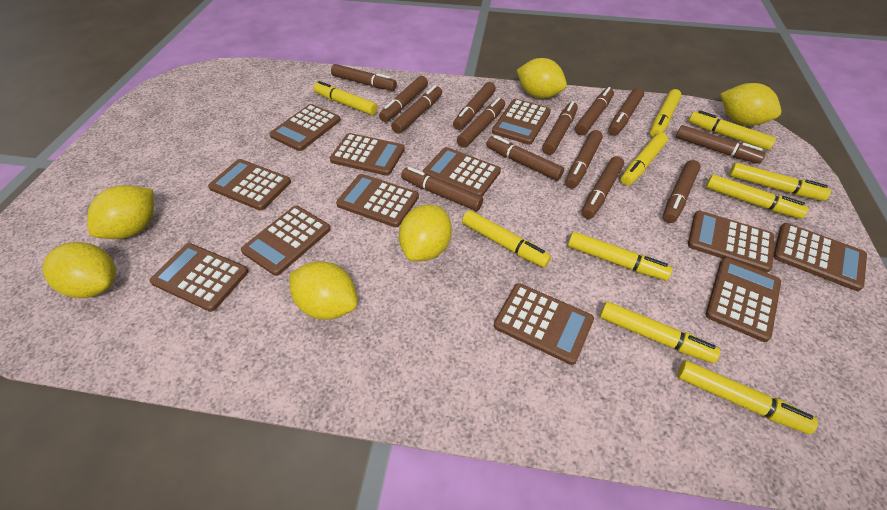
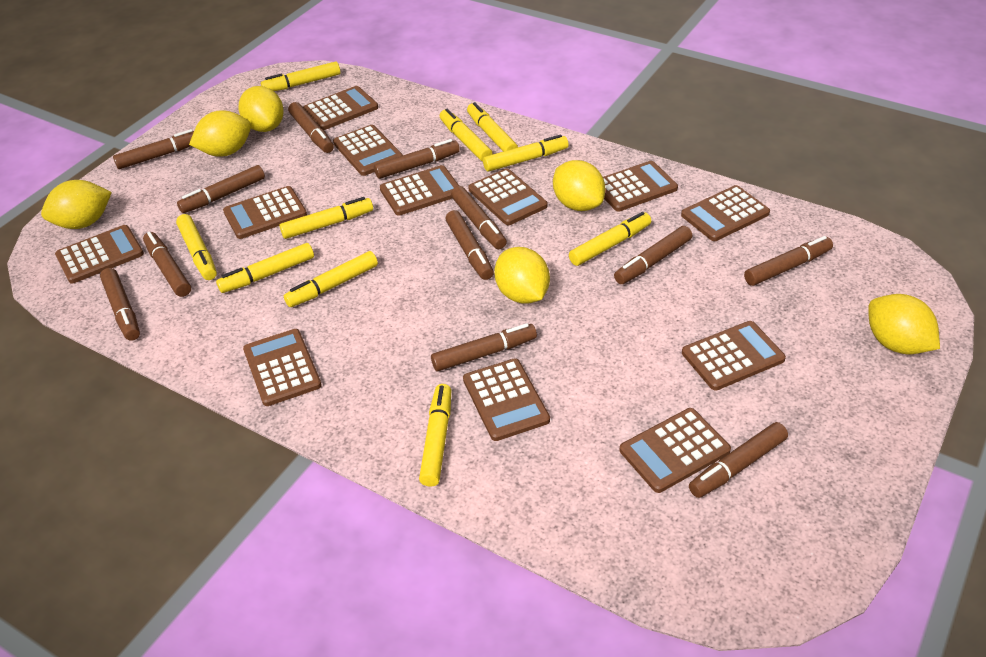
brown marker: [331,64,397,91] [379,76,428,122] [391,85,442,134] [401,167,483,211] [453,82,496,130] [457,97,505,148] [486,135,564,180] [542,101,578,155] [565,130,603,189] [575,87,614,135] [582,156,624,219] [608,88,644,136] [663,160,701,223] [676,125,766,164] = 14 -> [100,268,140,341] [113,129,194,169] [143,232,191,297] [177,165,265,213] [288,102,334,153] [374,139,460,179] [431,323,537,371] [446,210,494,280] [451,186,507,249] [614,226,692,284] [689,422,788,498] [744,236,833,286] = 12

